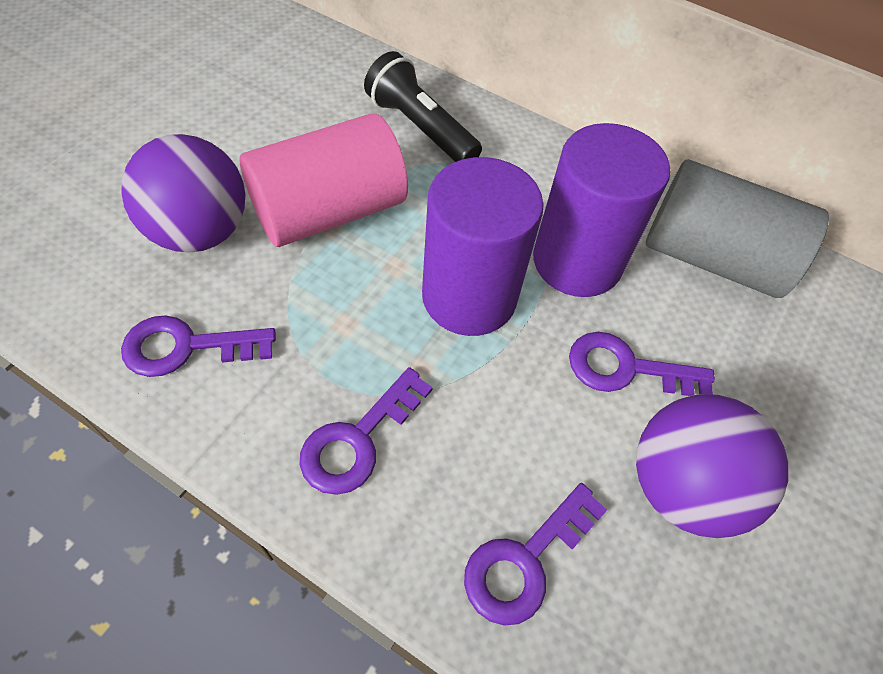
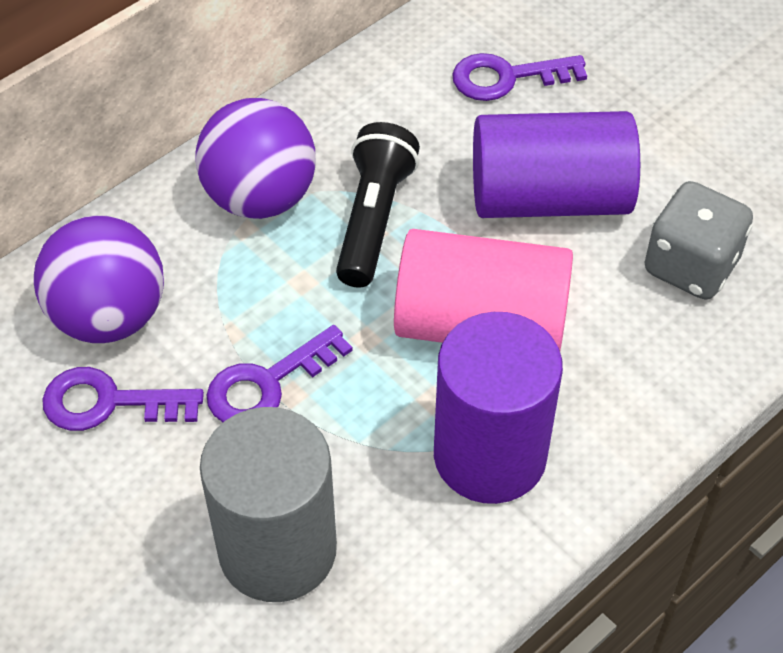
grey dice: none = 0 -> [644,181,753,300] = 1
purple key: [121,315,276,377] [299,367,433,495] [464,483,607,626] [569,332,715,396] = 4 -> [42,367,204,431] [206,325,353,422] [452,53,587,101] = 3

